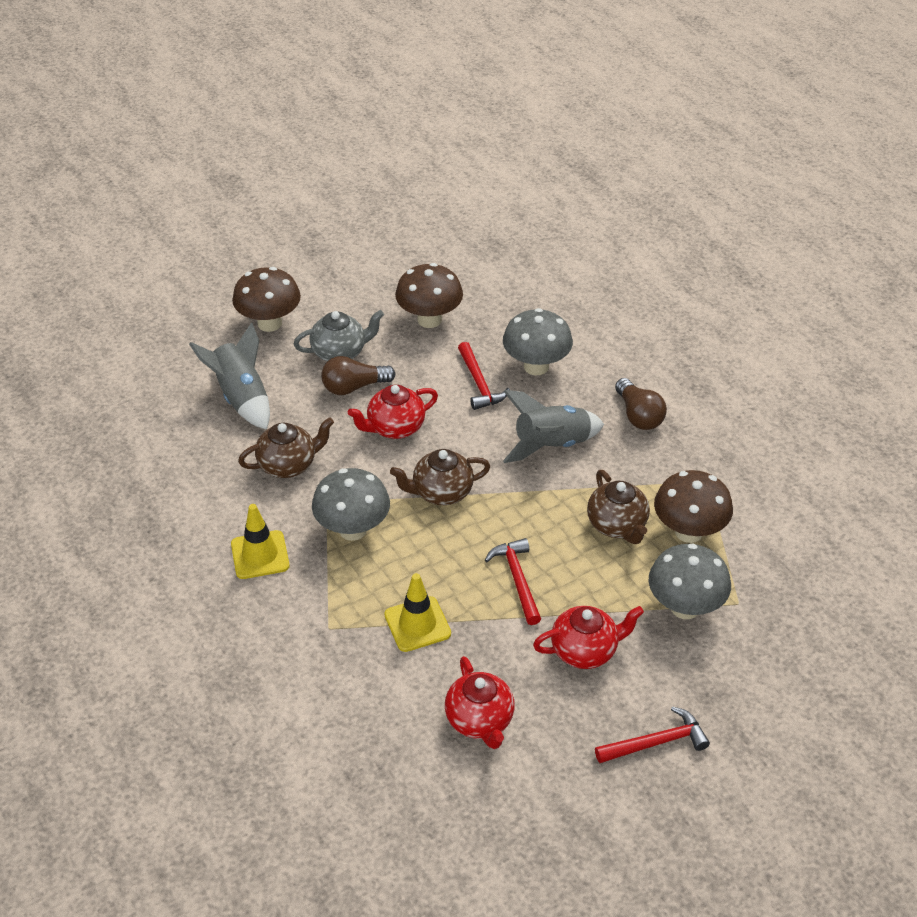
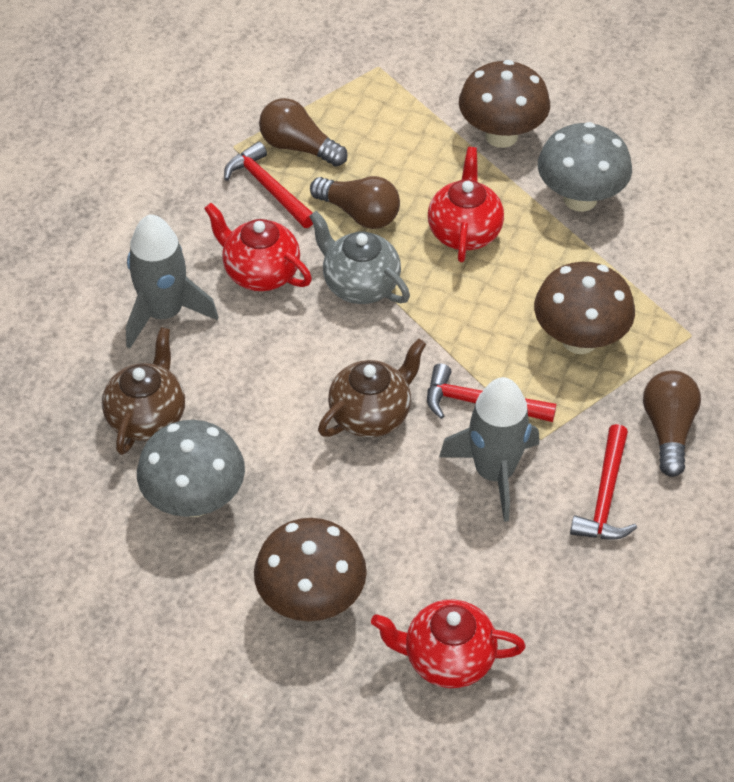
brown light bulb: [321,356,396,395] [615,378,667,430] = 2 -> [259,98,348,167] [310,176,400,229] [643,371,701,477] = 3
brown teapot: [238,417,334,478] [390,449,491,505] [587,470,650,544] = 3 -> [102,327,185,455] [318,339,426,438] = 2
grey mushroom: [312,468,390,541] [503,308,573,375] [648,543,731,619] = 3 -> [137,420,245,517] [538,122,632,212] = 2
yellow traffic cone: [231,504,290,579] [384,573,451,652] = 2 -> none = 0

